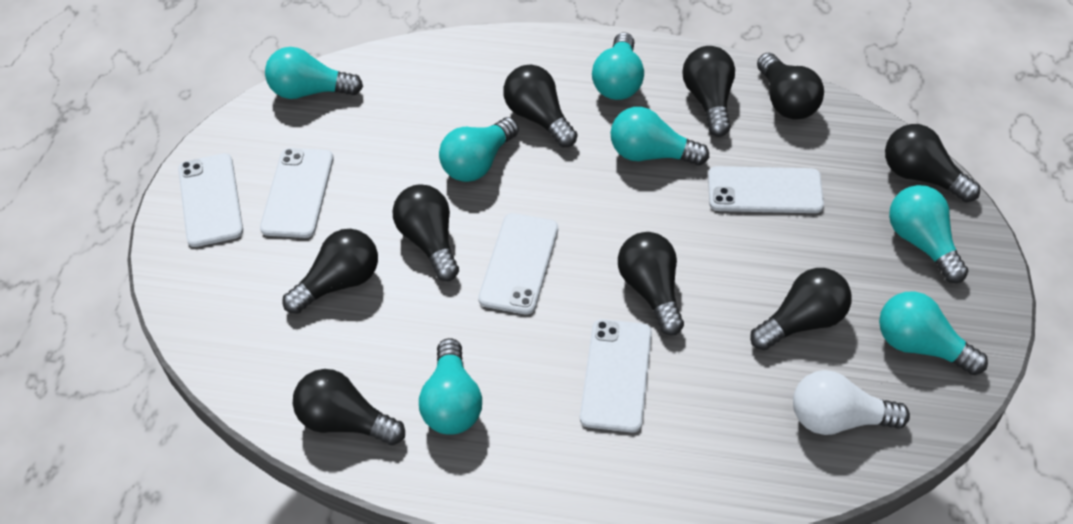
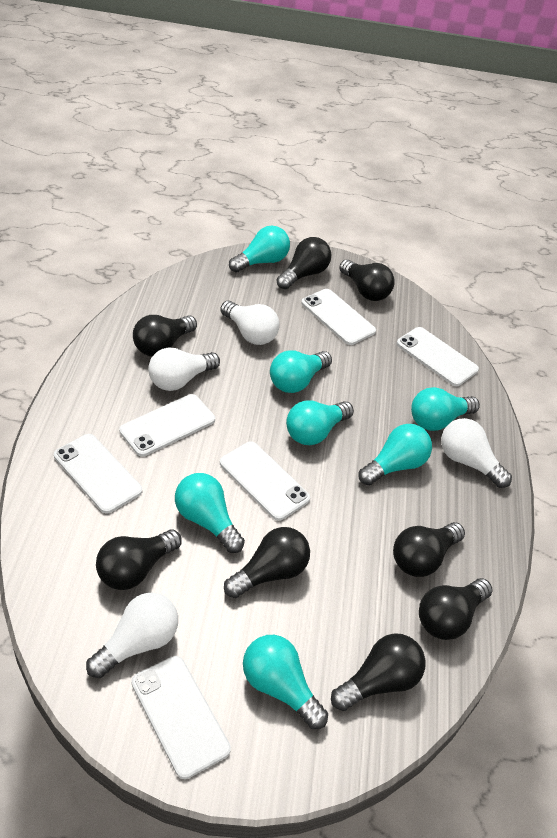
black light bulb: [283,229,378,314] [293,369,405,445] [392,184,459,281] [503,65,577,147] [618,232,684,336] [682,46,735,137] [750,268,852,350] [757,53,824,120] [885,124,980,202] = 9 -> [96,529,182,590] [133,315,197,356] [224,527,310,598] [276,237,331,289] [331,633,426,711] [339,259,395,301] [393,522,465,577] [419,578,493,640] = 8
white light bulb: [793,370,910,435] = 1 -> [86,593,178,678] [148,347,220,391] [220,301,280,345] [441,418,512,488] = 4
white phone: [178,153,243,247] [260,148,334,238] [478,213,558,314] [580,319,652,433] [708,166,824,213] = 5 -> [54,434,142,513] [119,394,215,456] [131,656,231,779] [220,442,310,521] [301,289,376,345] [397,327,479,386] = 6

